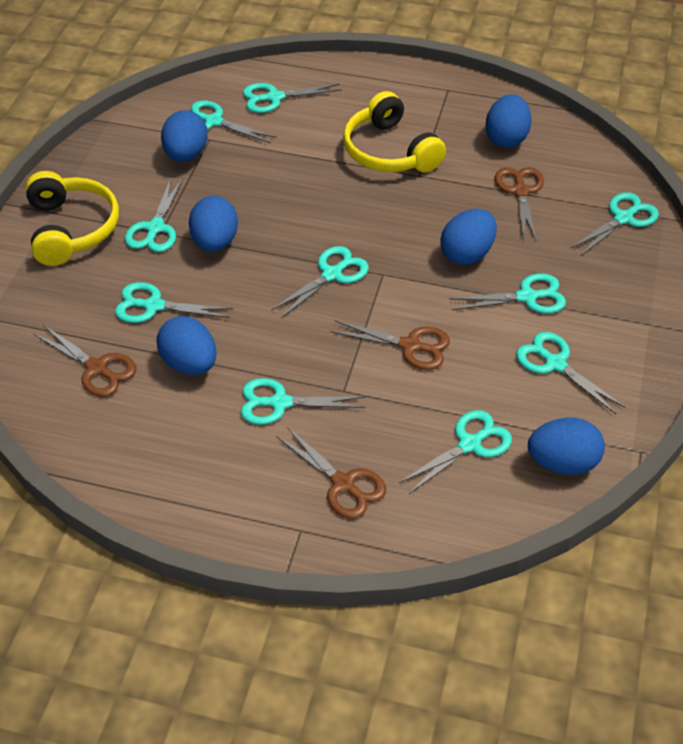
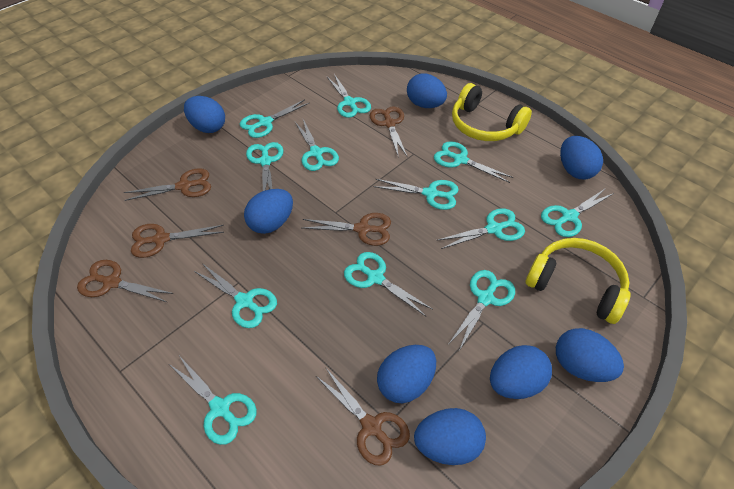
blue egg: [156,316,217,375] [161,110,208,162] [189,196,238,252] [441,209,497,265] [486,94,532,148] [528,418,605,475] = 6 -> [184,96,225,133] [244,189,293,234] [377,345,436,403] [407,73,447,108] [414,408,486,465] [490,345,552,399] [556,328,624,382] [560,136,603,180] = 8
brown scissors: [34,325,136,397] [277,427,386,519] [331,321,450,370] [495,167,544,240] = 4 -> [77,260,174,302] [124,168,211,201] [131,224,224,258] [303,213,391,246] [316,367,410,465] [370,106,407,158] = 6
turquoise scissors: [115,282,233,323] [125,178,183,252] [191,100,277,143] [241,378,365,425] [243,83,342,113] [272,246,369,318] [399,410,512,494] [449,273,566,314] [516,332,625,414] [570,192,659,256] = 10 -> [169,357,257,445] [194,263,277,328] [240,99,309,138] [246,142,283,191] [295,119,339,171] [327,74,371,118] [344,252,433,316] [373,179,459,210] [434,141,514,183] [436,208,525,249] [448,270,515,351] [541,188,614,237] = 12

